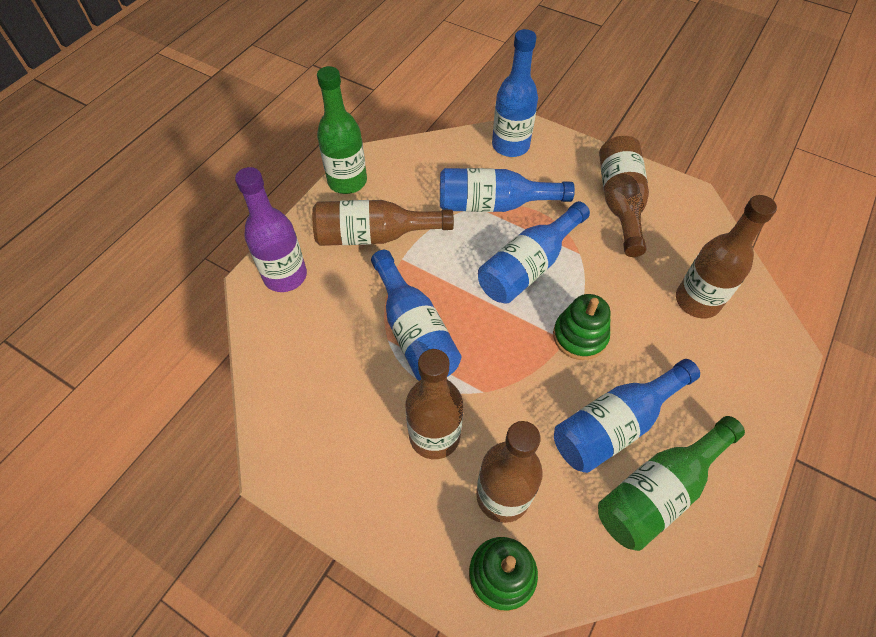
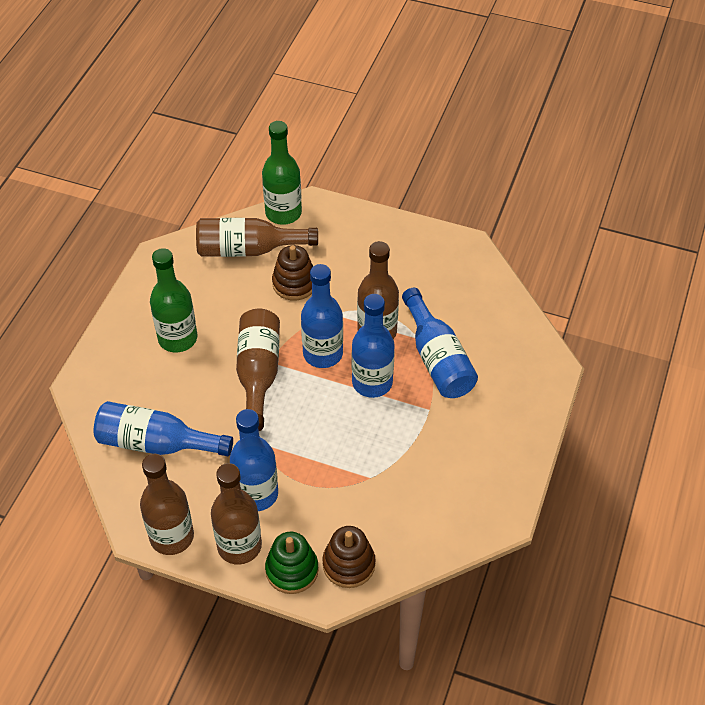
brown stacking toy: none = 0 -> [272,245,313,300] [323,526,375,588] = 2
green stacking toy: [469,537,538,612] [553,294,611,360] = 2 -> [265,532,319,594] = 1
purple bottle: [235,167,307,292] = 1 -> none = 0

